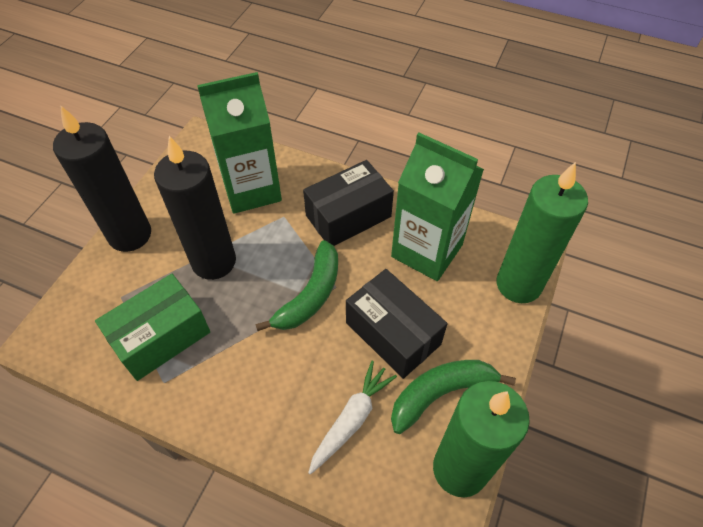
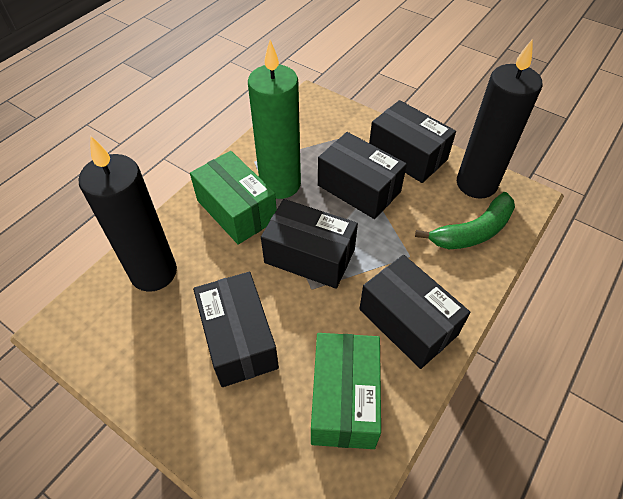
black box: [303,160,394,246] [346,269,448,379] = 2 -> [193,272,279,387] [261,199,358,289] [318,132,407,219] [359,255,470,369] [369,100,456,183] = 5
green banana: [255,240,338,331] [391,360,516,434] = 2 -> [415,192,515,249] = 1
green box: [95,274,210,381] = 1 -> [190,151,277,245] [311,333,381,449] = 2
green candle: [433,381,530,498] [496,162,588,303] = 2 -> [248,40,301,199] = 1
green carton: [197,72,282,214] [391,133,484,281] = 2 -> none = 0
white carrot: [308,361,397,475] = 1 -> none = 0

